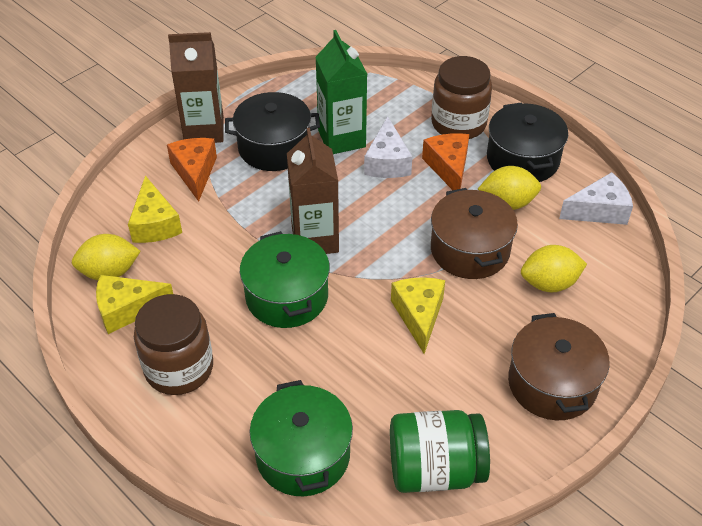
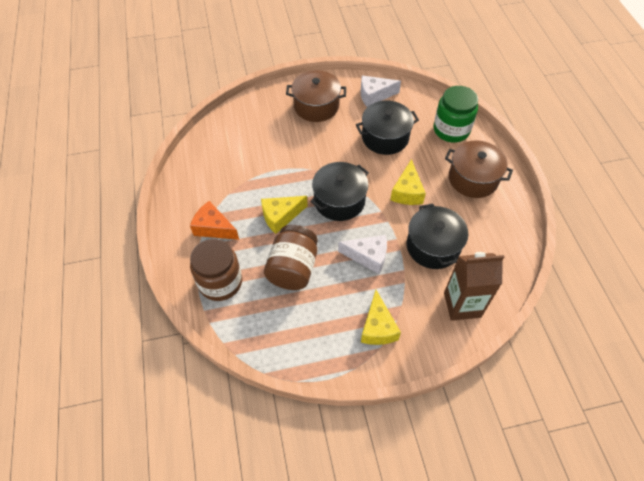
black pot: [225,92,320,171] [487,102,568,182] = 2 -> [310,162,369,221] [356,101,419,155] [407,204,468,269] = 3
brown carton: [168,32,224,143] [287,128,339,254] = 2 -> [444,252,504,321] = 1
green carton: [315,30,367,154] = 1 -> none = 0
green pot: [240,231,330,328] [250,380,353,496] = 2 -> none = 0
orange cheese: [167,138,217,202] [422,133,469,190] = 2 -> [190,201,239,240] = 1
yellow lemon: [72,234,141,280] [478,166,541,210] [521,245,587,292] = 3 -> none = 0

